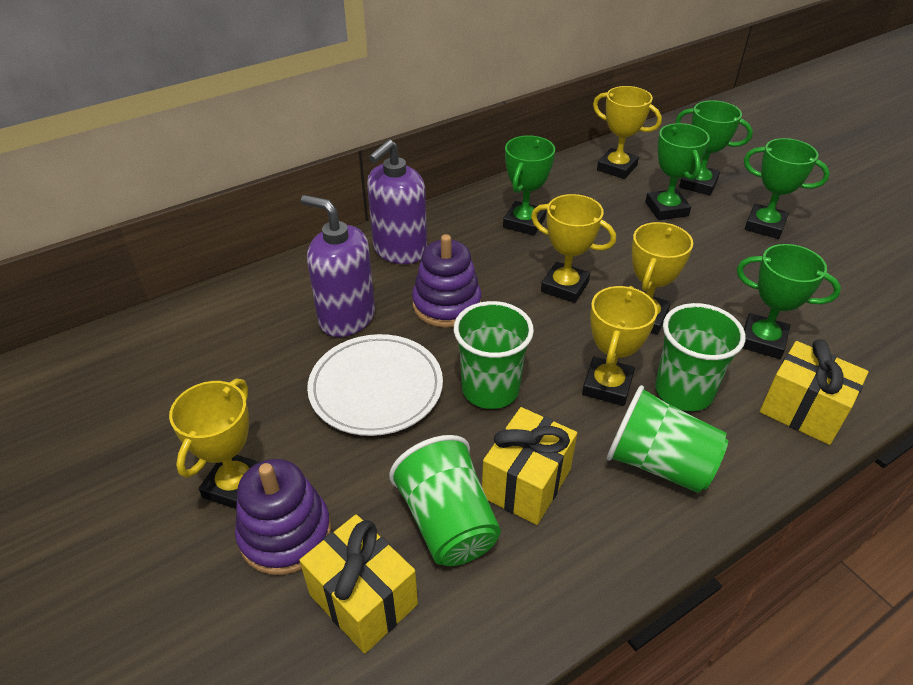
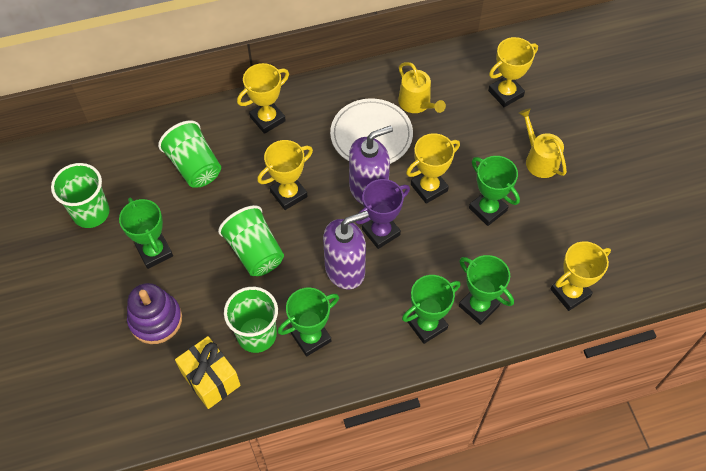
purple stacking toy: [235,459,331,575] [412,234,481,328] = 2 -> [127,283,182,344] = 1
purple trophy: none = 0 -> [356,179,410,249] = 1
yellow gift: [299,514,418,654] [482,407,577,525] [760,339,869,445] = 3 -> [175,336,241,409] = 1
yellow watering can: none = 0 -> [398,62,446,113] [519,108,567,178] = 2

